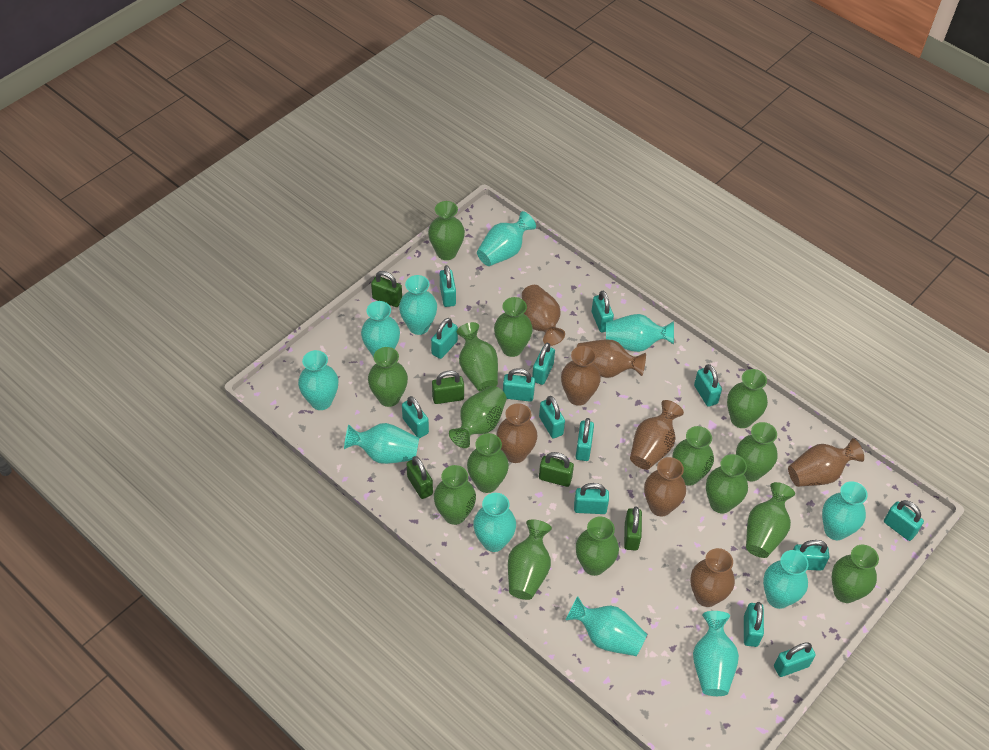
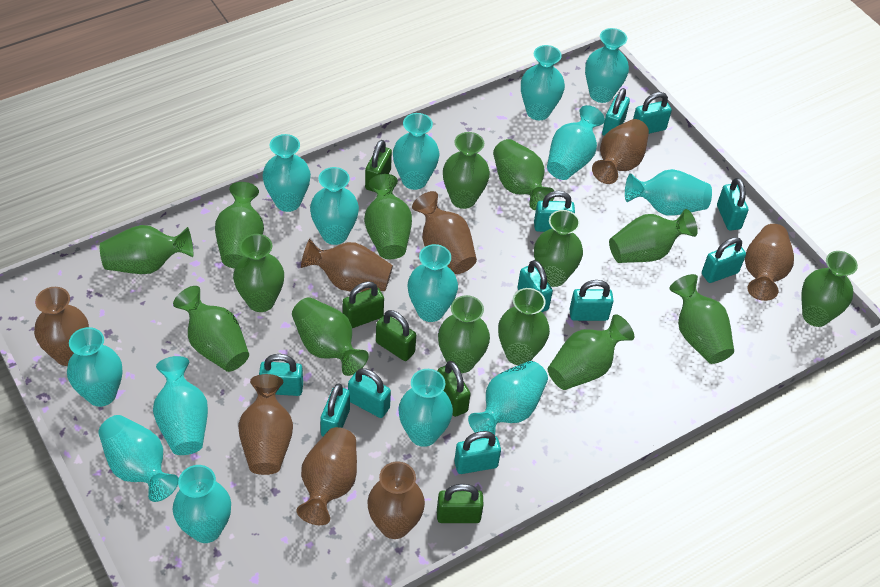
turquoise padlock: [402,396,429,438] [431,318,458,359] [440,265,456,307] [503,368,535,402] [532,343,555,385] [539,396,565,438] [574,483,609,514] [576,418,594,461] [592,291,614,332] [694,364,722,407] [744,602,764,647] [774,642,816,677] [793,540,830,571] [884,500,924,541] = 14 -> [259,354,303,396] [320,384,350,437] [348,368,391,418] [454,431,501,474] [517,260,553,312] [534,191,575,232] [569,280,614,321] [602,88,630,136] [633,92,672,134] [702,237,746,283] [717,178,749,231] = 11
turquoise vase: [298,350,338,410] [344,423,419,464] [361,301,400,357] [399,275,437,335] [473,493,516,552] [477,211,536,266] [566,596,647,656] [606,314,674,352] [693,611,739,696] [763,550,809,609] [822,481,868,540] = 11 -> [67,327,123,407] [98,415,179,502] [153,356,208,455] [173,465,231,543] [262,134,311,212] [310,167,359,245] [393,113,439,190] [398,369,453,447] [408,244,458,322] [468,361,548,435] [521,45,565,120] [547,105,605,180] [585,28,629,103] [625,169,712,215] = 14

